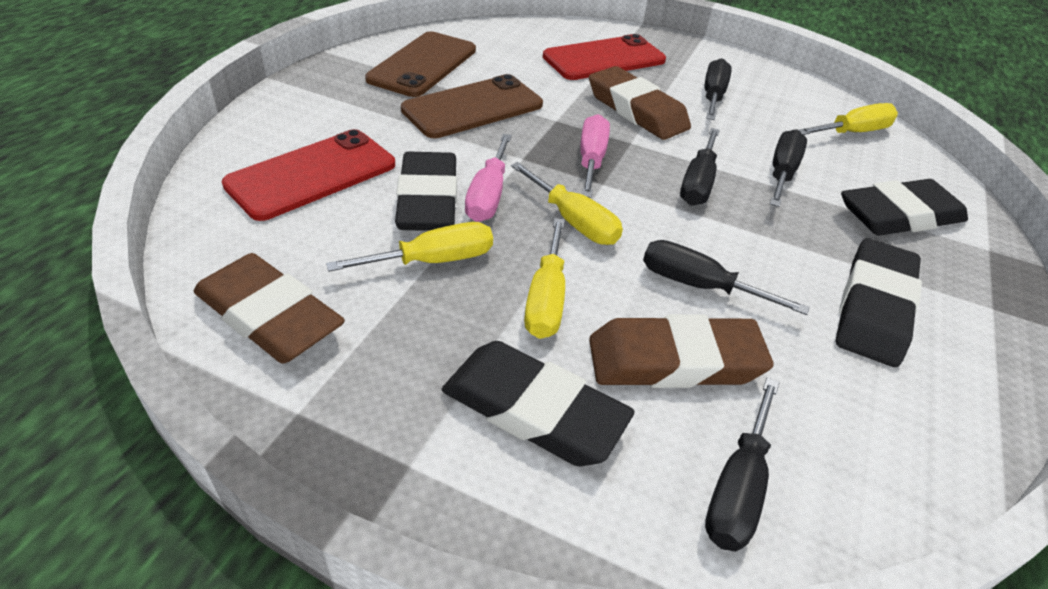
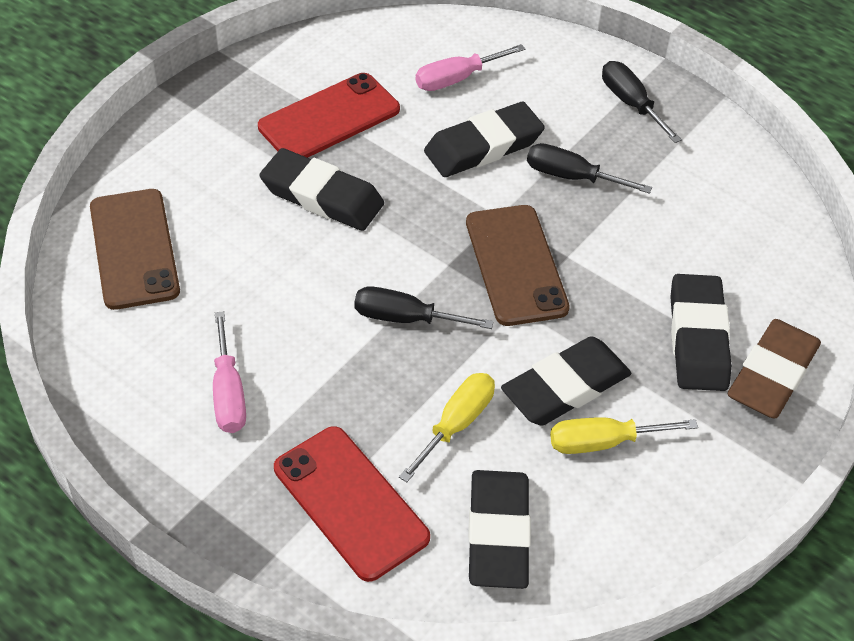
black eraser: [395,152,457,231] [442,341,635,467] [836,238,922,367] [841,179,968,236] = 4 -> [259,148,384,231] [424,102,545,177] [468,470,531,589] [501,336,632,426] [670,274,732,391] = 5
black screwdriver: [643,240,810,315] [680,128,720,206] [705,58,732,120] [705,377,779,551] [770,129,807,207] = 5 -> [354,286,494,329] [527,143,652,194] [602,61,682,143] = 3
brown eraser: [194,253,345,363] [589,66,691,140] [589,314,774,388] = 3 -> [728,319,821,419] = 1
yellow screwdriver: [326,222,493,272] [511,162,623,245] [524,218,565,339] [799,103,898,135] = 4 -> [399,373,495,482] [550,417,698,454] = 2

